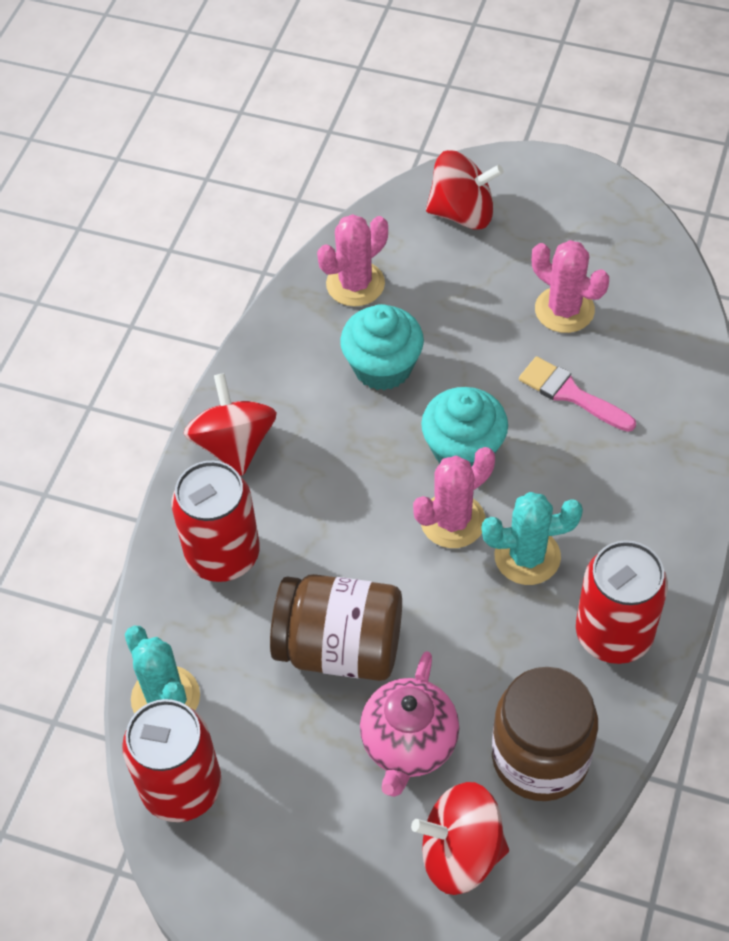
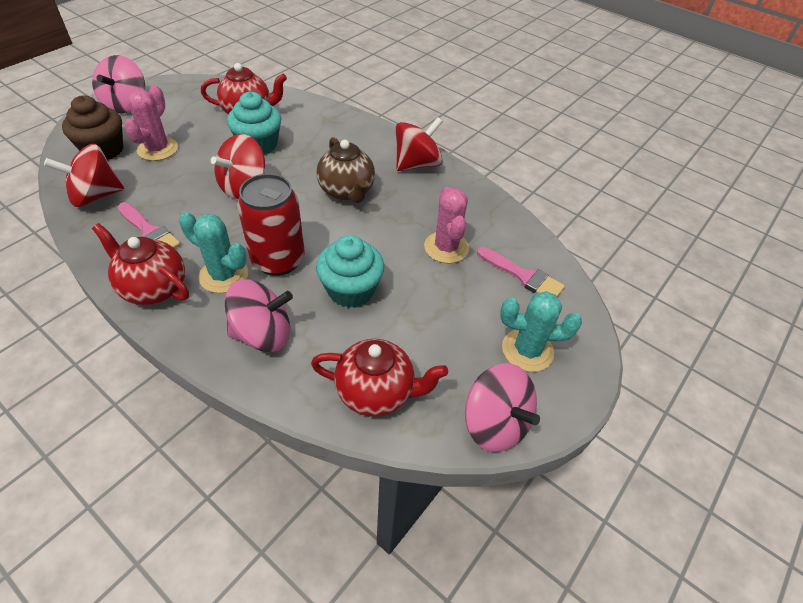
brown cupcake: none = 0 -> [62,95,123,160] = 1
brown jar: [270,574,402,681] [492,667,598,801] = 2 -> none = 0
brown teapot: none = 0 -> [316,137,375,203] = 1
pink brush: [519,356,636,432] = 1 -> [118,202,181,248] [477,247,565,297] = 2
pink cactus: [317,214,388,307] [413,447,495,548] [532,240,609,333] = 3 -> [124,85,178,161] [424,187,469,263] = 2
pink spinning top: none = 0 -> [92,55,145,113] [225,280,293,352] [465,363,540,452] = 3
pink teapot: [360,651,459,797] = 1 -> none = 0
red can: [122,699,222,822] [171,461,260,582] [576,540,668,664] = 3 -> [237,174,305,276] = 1
red teapot: none = 0 -> [92,223,189,305] [201,63,287,114] [311,339,448,417] = 3

